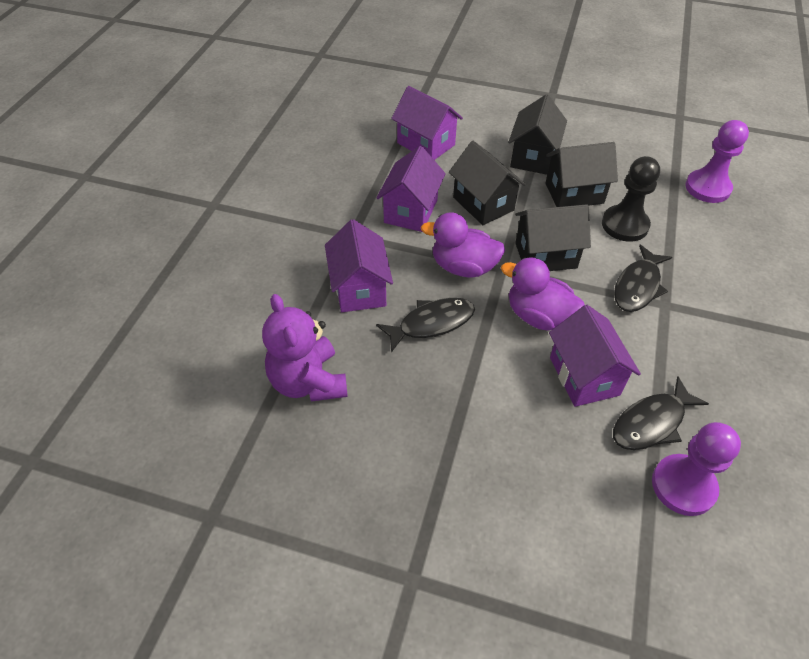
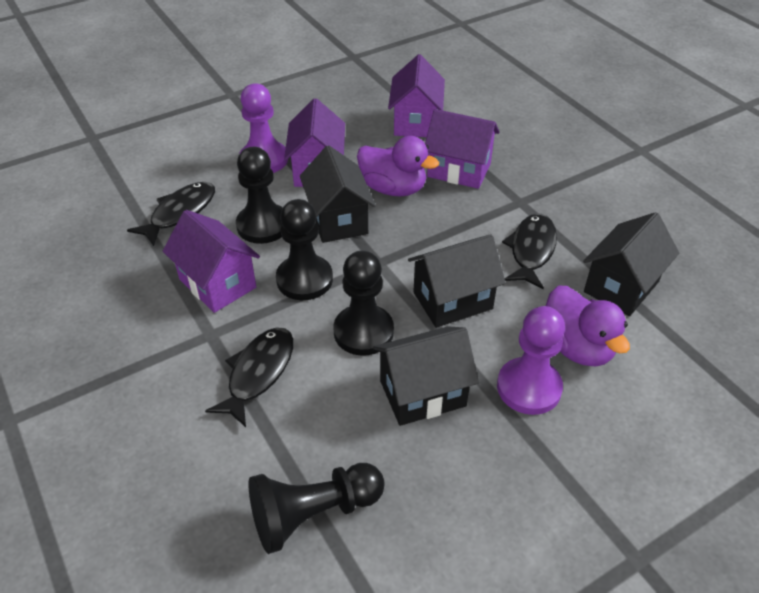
black pawn: [602,156,660,242] = 1 -> [236,147,283,244] [248,463,385,554] [276,199,333,300] [333,250,394,356] = 4
purple teddy bear: [262,294,348,402] = 1 -> none = 0

